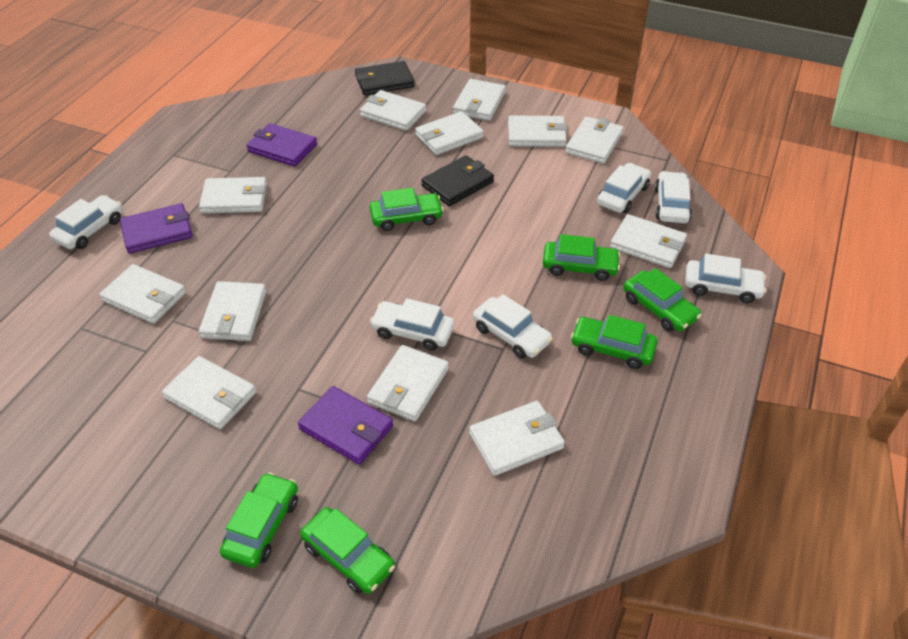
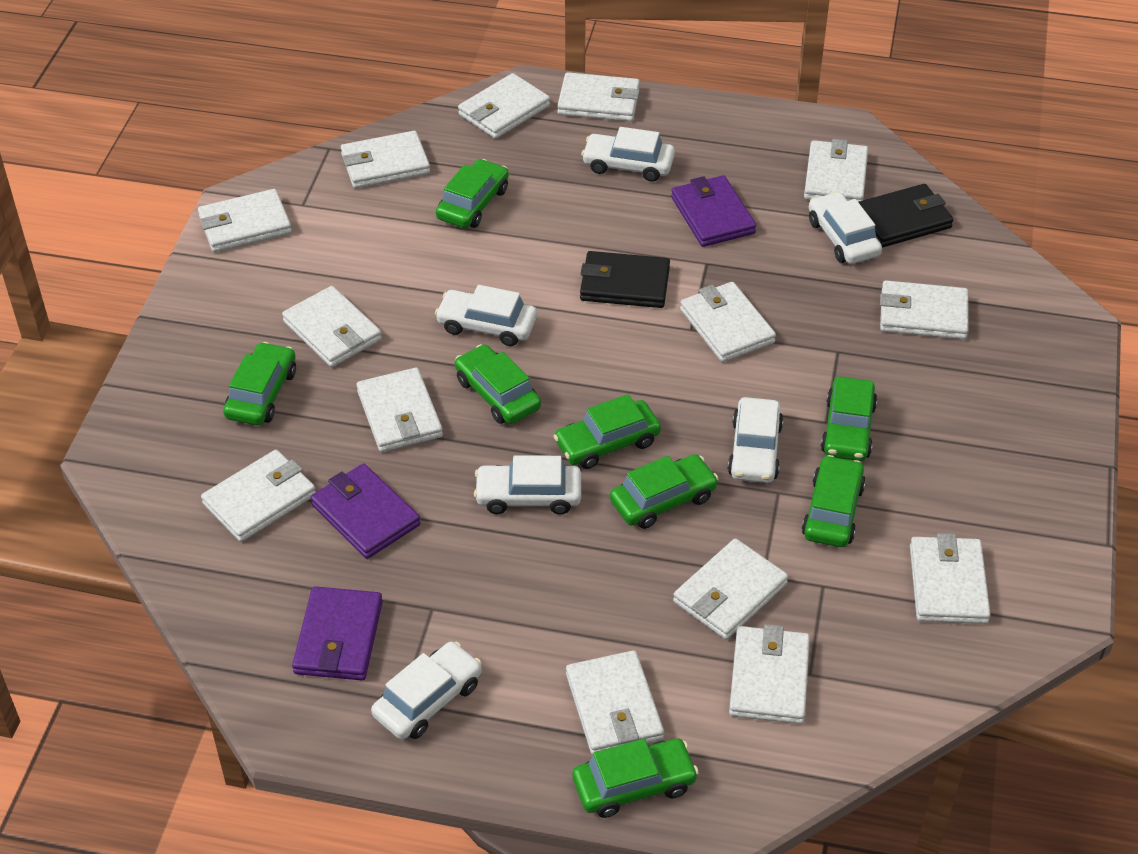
green car: [220,472,298,568] [300,507,395,594] [369,188,444,231] [543,234,621,281] [571,315,658,369] [623,268,701,332] = 6 -> [223,342,296,425] [436,159,509,228] [455,344,541,424] [554,394,661,469] [572,739,699,818] [610,454,719,529] [802,455,866,547] [821,377,877,461] = 8
white wallet: [99,264,186,324] [162,356,256,429] [199,177,267,213] [199,281,266,341] [360,90,426,131] [367,345,449,421] [415,111,484,155] [453,79,506,121] [469,401,565,476] [508,115,568,147] [565,116,624,164] [610,214,687,268] = 12 -> [198,189,292,252] [201,450,316,542] [282,286,382,367] [341,131,430,188] [357,368,443,452] [458,73,550,139] [557,72,640,121] [566,650,664,755] [673,538,788,640] [680,282,776,362] [729,624,810,724] [804,139,868,202] [880,280,969,339] [910,533,991,624] = 14

